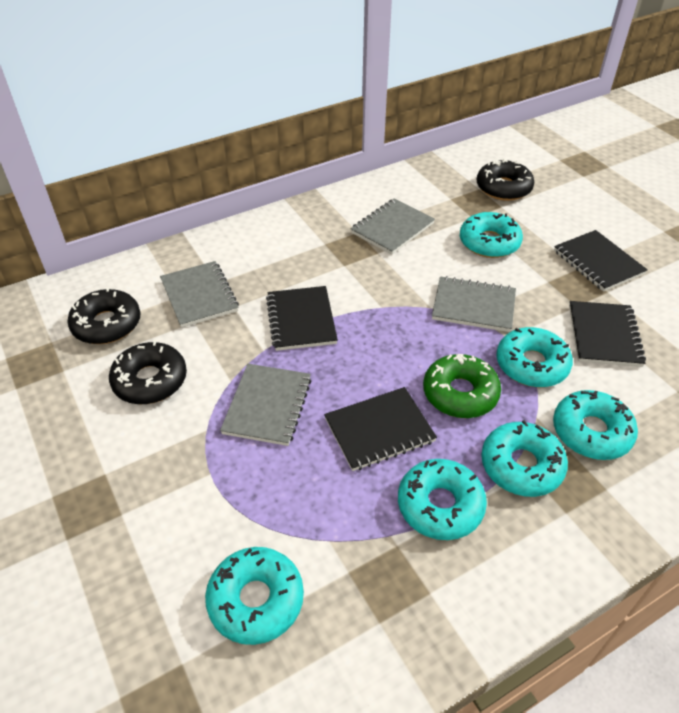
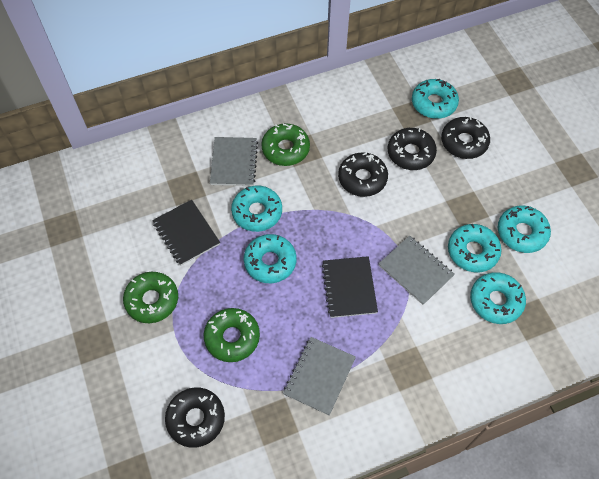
black donut: [67,287,140,344] [109,340,187,404] [477,159,535,201] = 3 -> [165,388,225,448] [338,152,388,197] [388,128,437,170] [441,116,490,159] = 4
black notebook: [266,286,338,351] [324,387,437,471] [554,230,648,292] [569,301,646,367] = 4 -> [152,200,220,266] [322,256,378,318] = 2
green donut: [423,354,501,418] = 1 -> [123,272,178,323] [204,308,260,362] [261,123,310,166] = 3
grey notebook: [160,261,239,328] [220,364,312,446] [351,199,435,255] [432,276,516,332] = 4 -> [210,137,258,186] [283,337,356,415] [378,236,455,305] = 3

